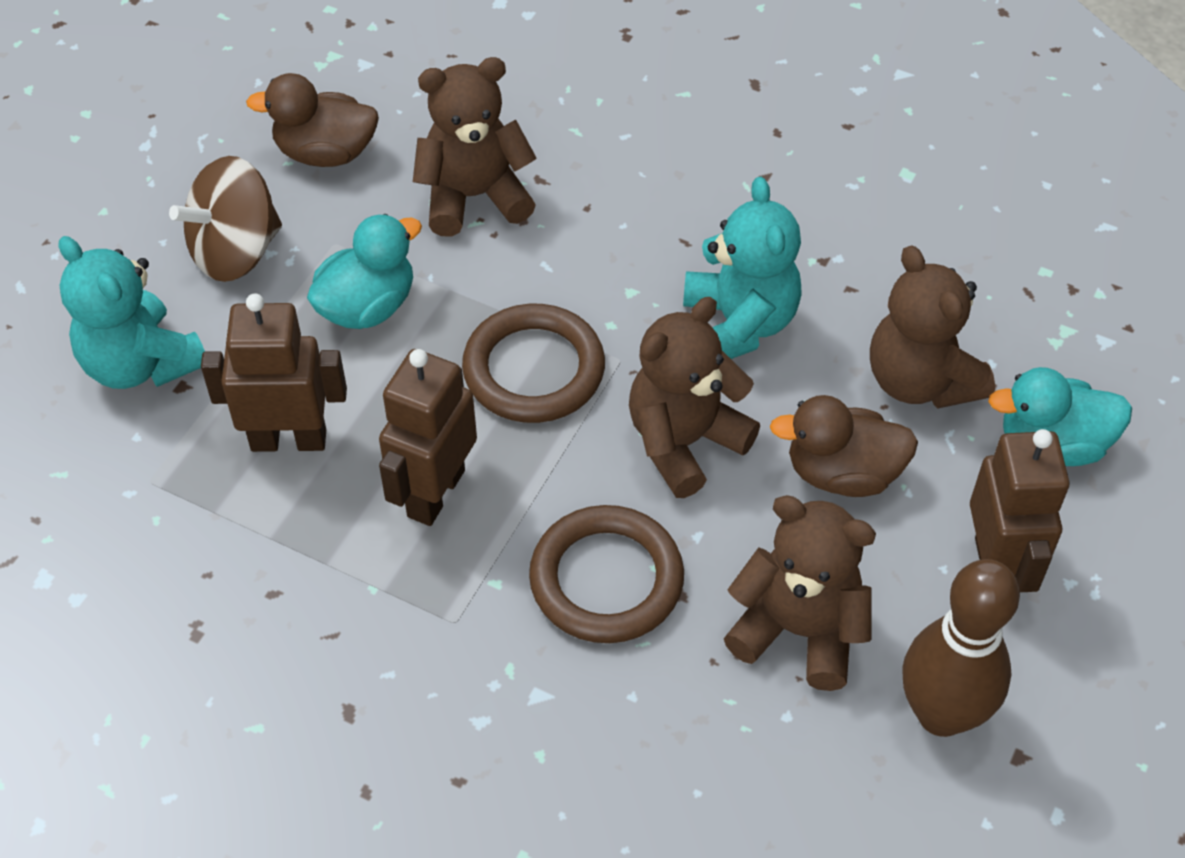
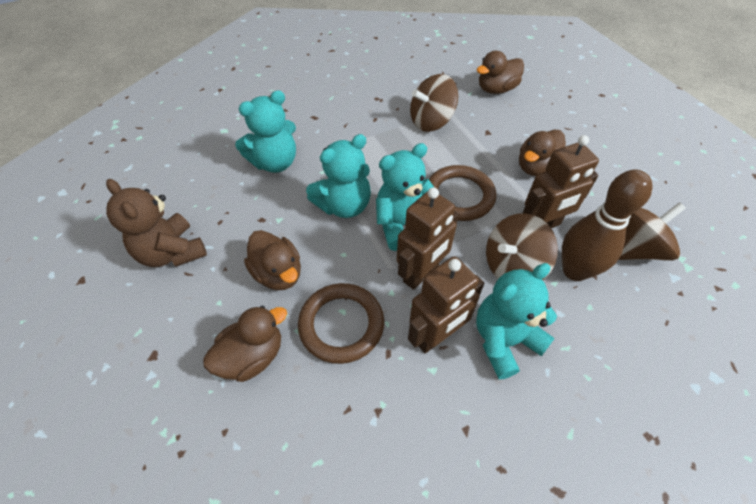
brown duck: [246,73,379,167] [770,395,918,497] = 2 -> [203,306,287,382] [244,230,301,290] [477,51,524,94] [519,129,566,176] = 4
brown spinning top: [169,156,282,282] = 1 -> [410,74,458,132] [486,213,558,280] [618,202,686,261] = 3
brown teddy bear: [413,57,537,236] [629,297,760,498] [724,495,876,691] [870,245,995,408] = 4 -> [106,179,207,267] = 1
turquoise duck: [307,214,422,329] [988,367,1132,466] = 2 -> none = 0
turquoise teddy bear: [58,236,205,389] [683,177,802,359] = 2 -> [235,90,296,173] [306,134,371,218] [376,143,434,251] [476,263,557,379] = 4

